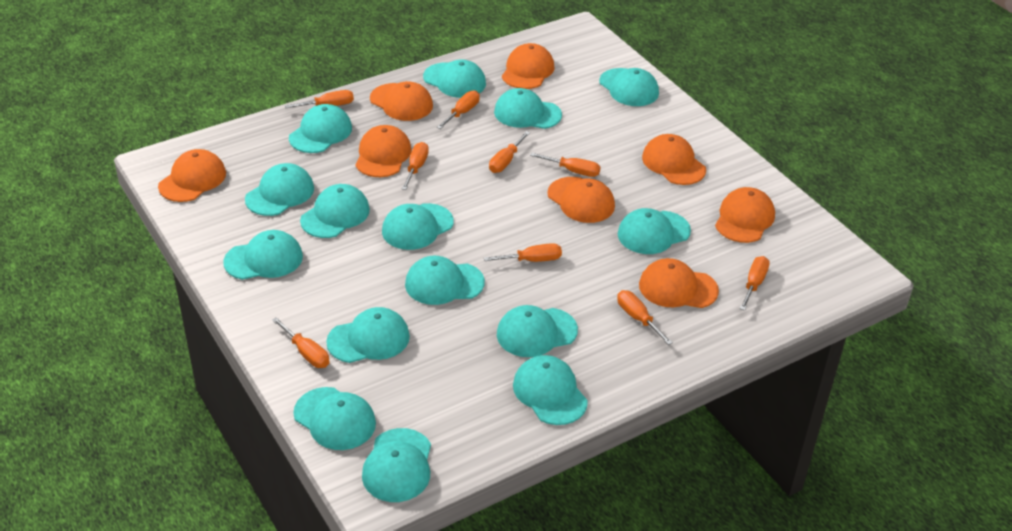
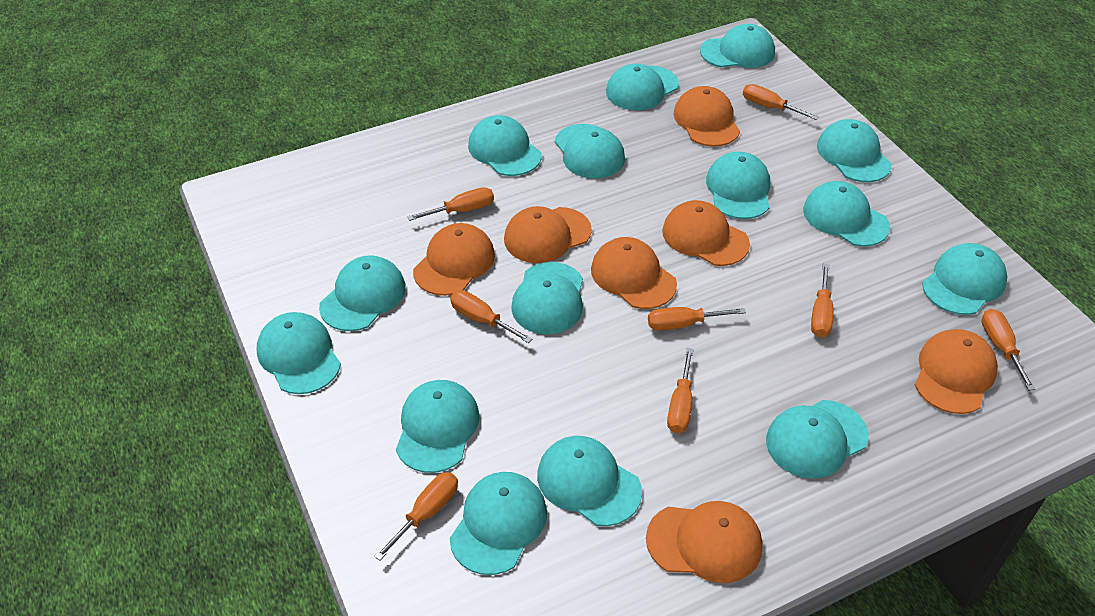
orange cap: [158,149,226,202] [355,125,412,177] [370,81,433,121] [502,43,555,89] [547,177,615,223] [639,258,719,308] [642,134,706,185] [715,187,775,243] = 8 -> [413,223,495,296] [504,206,592,263] [591,237,677,309] [646,501,762,583] [662,200,750,266] [673,86,740,147] [915,329,998,414] = 7
orange screwdriver: [272,317,330,368] [285,90,354,108] [402,142,429,190] [437,90,480,129] [484,243,562,262] [489,131,530,173] [530,153,601,177] [617,290,673,345] [740,256,770,310] = 9 -> [374,472,458,561] [407,187,494,221] [450,290,533,343] [648,307,746,331] [667,348,694,433] [743,84,819,120] [811,263,834,338] [982,309,1035,391] = 8

